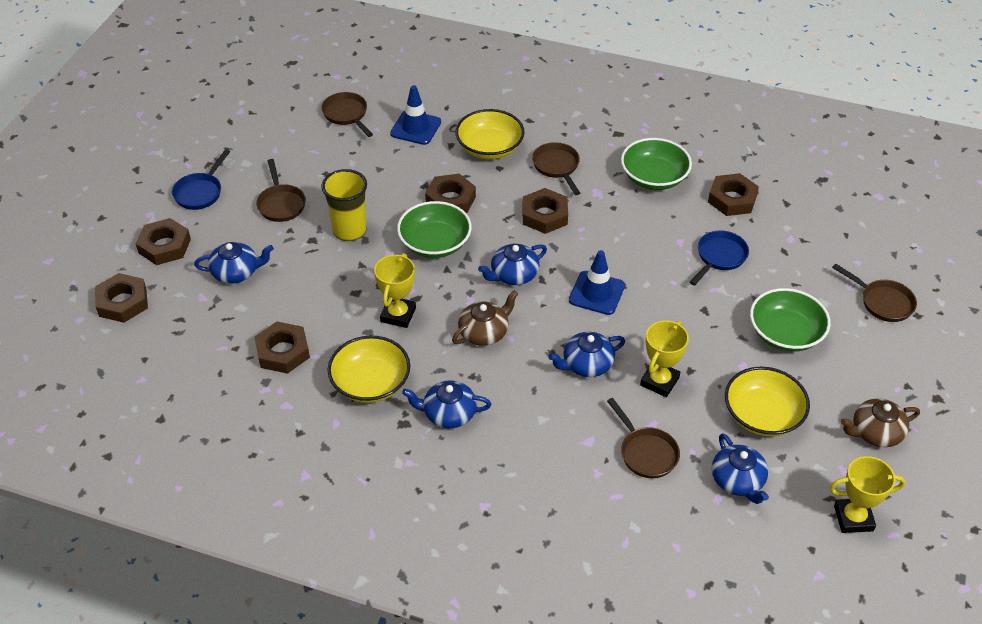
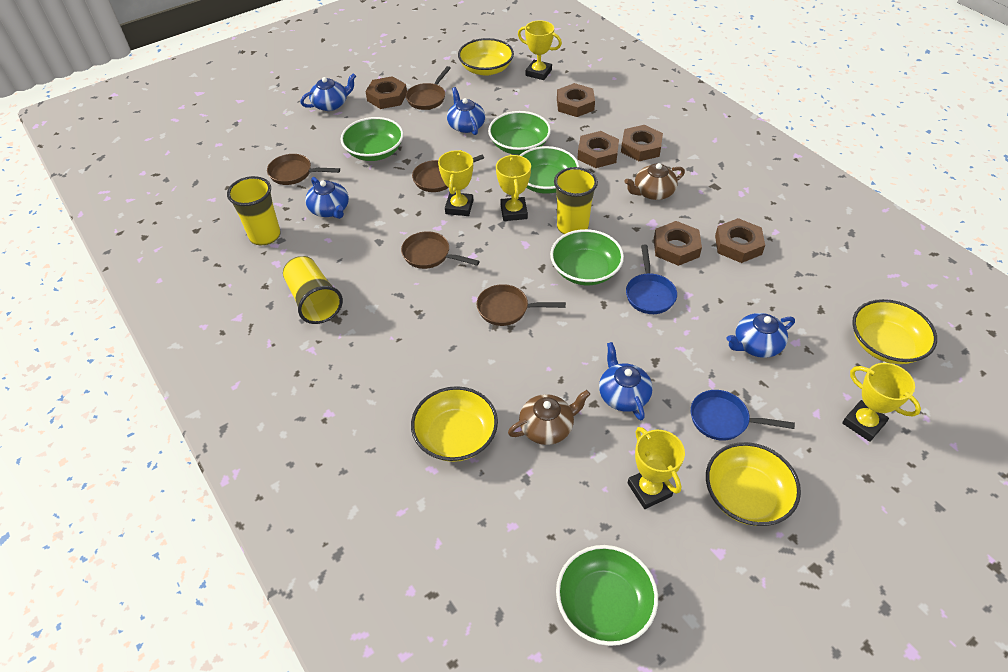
blue traffic cone: [390,85,441,145] [569,250,625,315] = 2 -> none = 0
green bowl: [397,201,472,258] [621,138,692,190] [750,288,831,352] = 3 -> [341,117,404,161] [488,111,551,155] [519,146,579,194] [550,229,624,285] [556,545,658,646] = 5
yellow bowl: [328,336,410,403] [455,109,525,159] [725,367,810,437] = 3 -> [411,386,498,462] [458,38,514,76] [706,442,801,526] [852,299,937,364] = 4
yellow cup: [321,169,367,241] = 1 -> [227,176,281,245] [283,256,343,324] [554,167,598,234] = 3
yellow trophy: [374,253,416,328] [640,321,689,397] [829,456,905,533] = 3 -> [438,150,473,216] [496,155,531,221] [518,20,562,80] [627,427,685,509] [842,363,921,442] = 5

